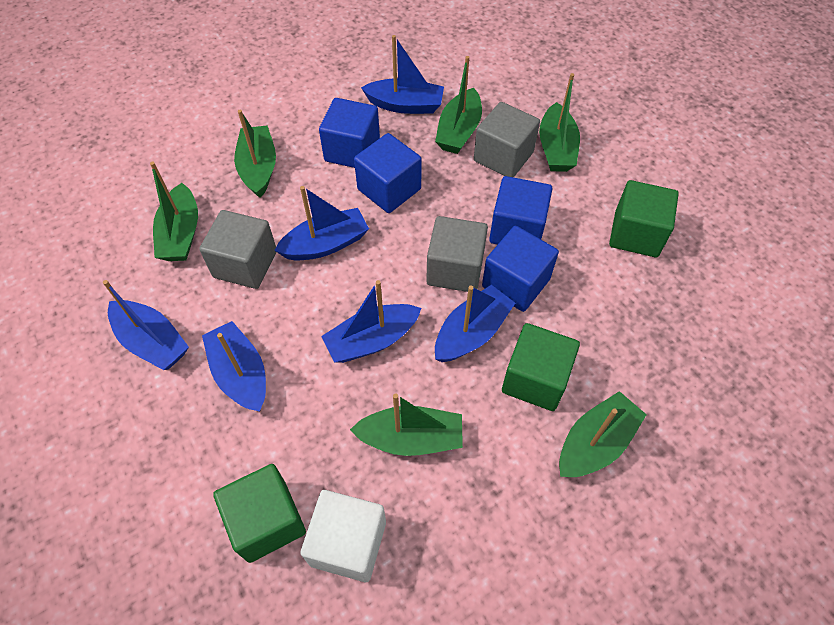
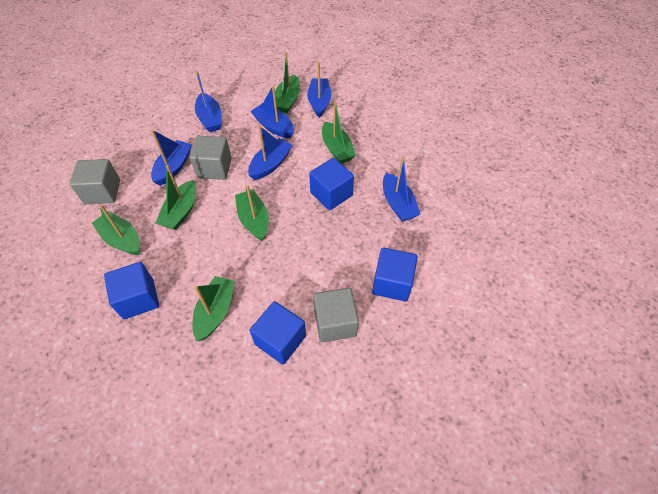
green cube: [213,464,306,563] [502,323,580,411] [609,180,679,257] = 3 -> none = 0
white cube: [300,490,386,582] = 1 -> none = 0

